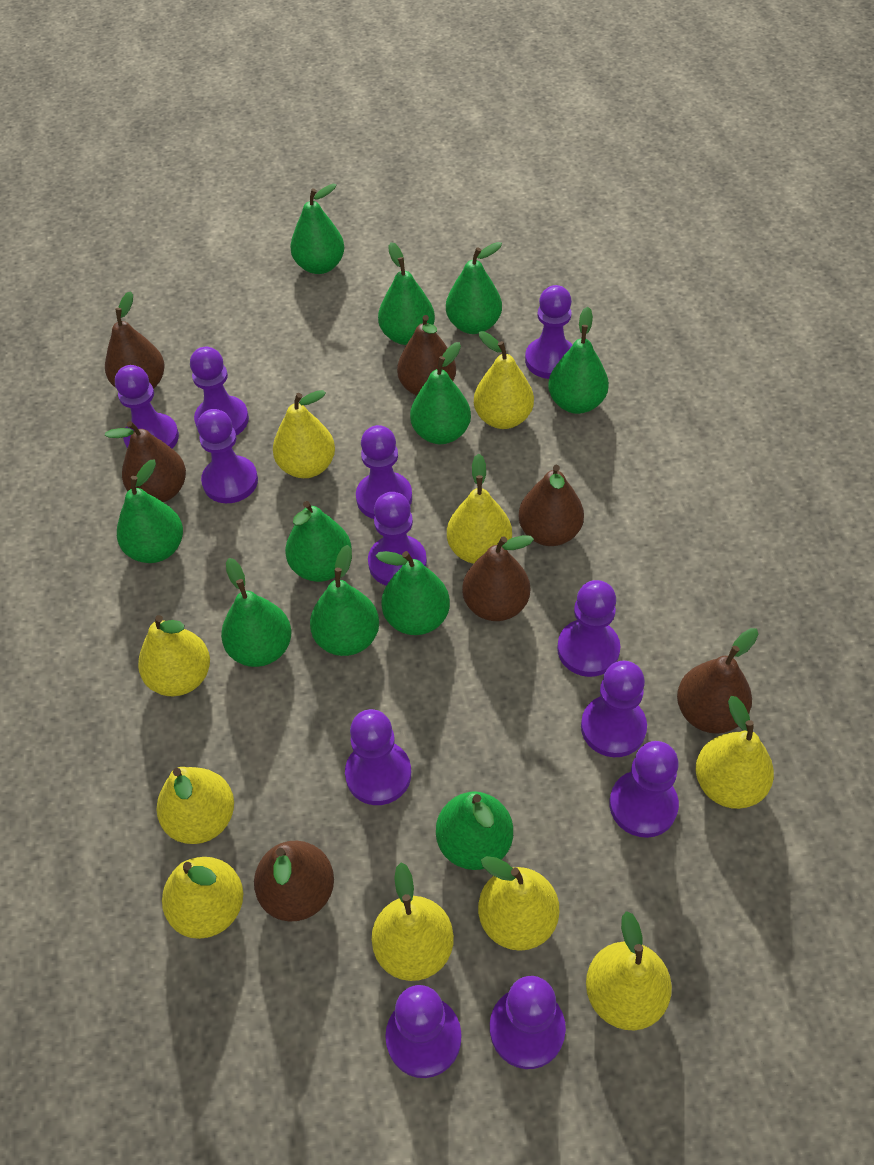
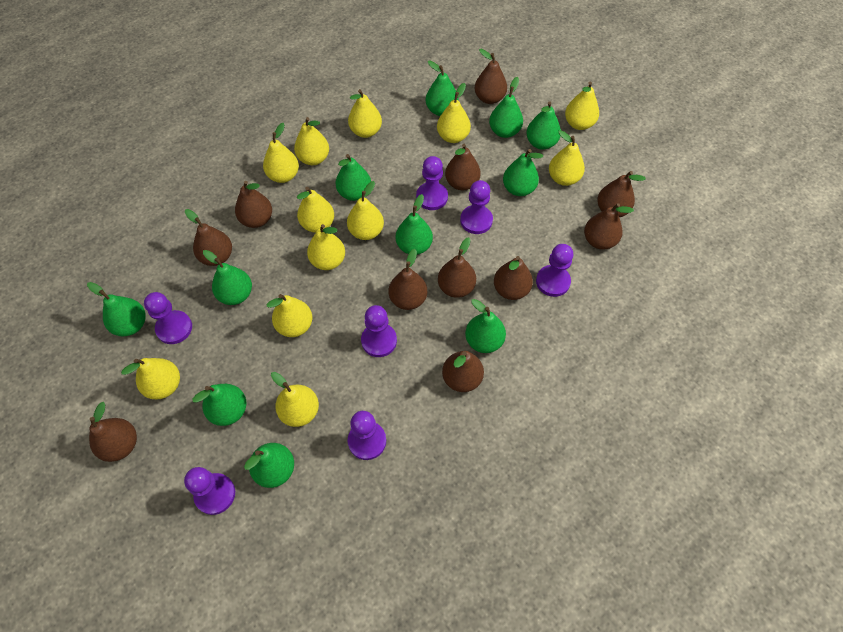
brown pear: [105,291,165,389] [105,421,186,502] [254,841,334,922] [397,315,456,396] [462,535,534,621] [519,465,584,546] [677,628,759,734] = 7 -> [89,402,137,462] [185,209,232,266] [235,181,272,228] [389,249,427,310] [438,237,476,298] [442,351,484,392] [445,143,481,190] [475,49,507,104] [494,256,533,300] [584,203,634,250] [597,171,646,217] = 11
purple pawn: [115,365,179,449] [190,347,249,436] [197,409,258,503] [345,709,411,805] [356,425,412,519] [368,492,427,586] [385,985,461,1078] [490,976,566,1069] [525,285,573,379] [557,580,620,677] [581,661,647,757] [609,741,679,838] = 12 -> [144,292,192,344] [184,467,235,515] [347,411,386,460] [361,305,397,357] [416,156,448,210] [460,180,493,234] [536,244,573,297] = 7
yellow pear: [138,615,210,696] [156,767,234,844] [162,857,243,939] [273,390,335,478] [372,863,454,981] [447,454,512,564] [474,331,534,429] [478,856,559,951] [586,911,672,1030] [696,696,774,809] = 10 -> [121,358,180,399] [263,123,299,183] [266,294,312,337] [271,372,319,427] [294,117,329,165] [297,187,334,233] [307,224,345,270] [347,181,384,240] [348,89,382,138] [437,83,471,143] [549,130,585,186] [565,82,599,130] = 12

